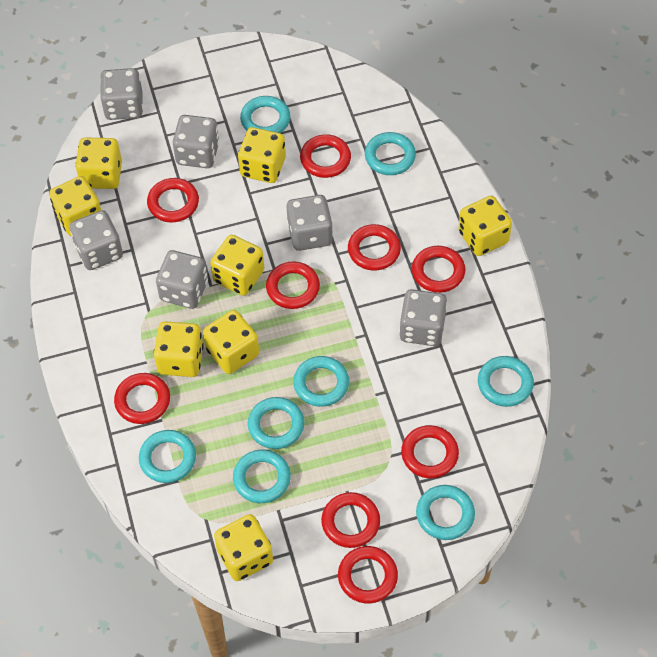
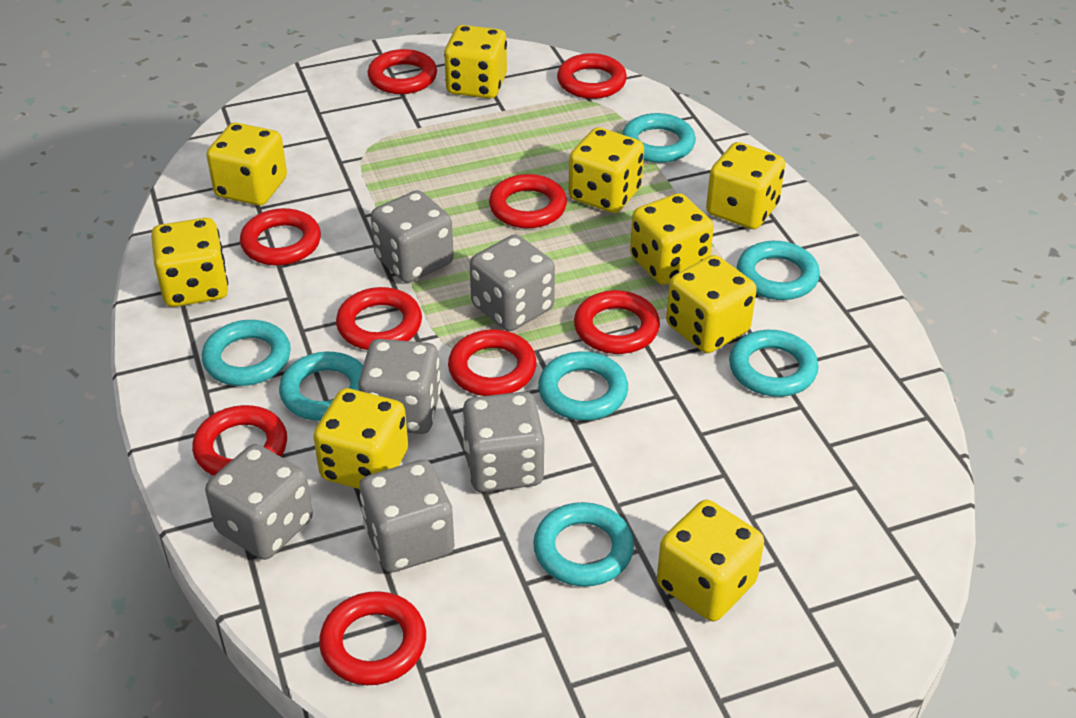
turquoise ring: [139,430,196,483] [233,450,291,503] [240,96,291,133] [248,397,304,449] [293,356,349,407] [365,132,416,175] [416,485,475,540] [478,356,534,407] = 8 -> [202,320,291,386] [279,352,363,421] [533,502,634,587] [538,351,628,421] [622,113,696,163] [729,330,819,397] [737,241,820,300] = 7
yellow dice: [49,176,101,236] [75,138,122,189] [154,321,204,377] [203,310,259,374] [210,235,264,296] [214,514,273,581] [238,127,286,183] [458,196,512,256] = 8 -> [151,218,228,307] [206,122,287,206] [313,388,408,489] [444,25,507,99] [568,127,644,213] [630,193,714,285] [657,500,764,621] [666,255,757,353] [706,142,785,229] = 9

